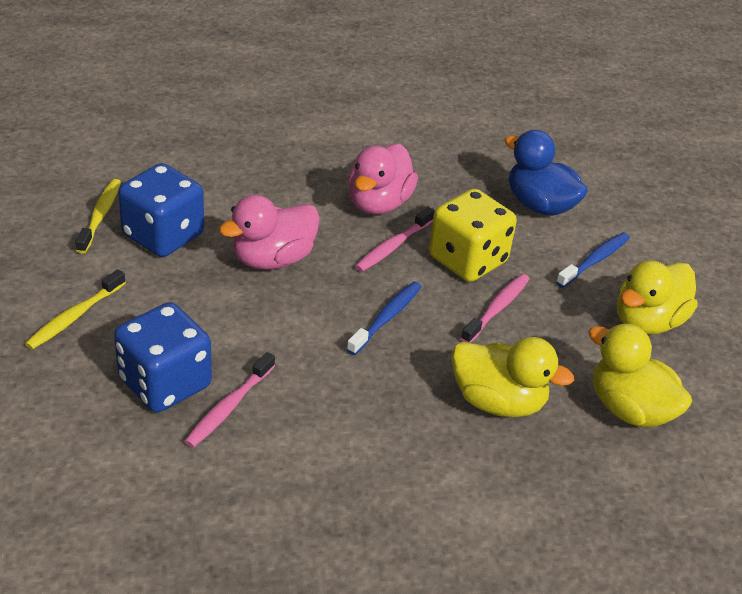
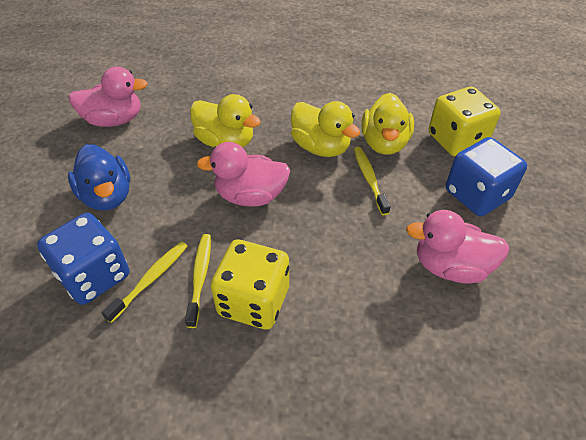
blue toothbrush: [346,282,421,355] [556,232,630,288] = 2 -> none = 0
pink duck: [219,195,320,270] [348,144,418,215] = 2 -> [69,66,148,127] [196,142,290,206] [406,210,509,284] = 3
pink toothbrush: [184,352,275,448] [355,207,435,272] [461,274,530,343] = 3 -> none = 0
yellow dice: [429,189,517,282] = 1 -> [211,240,289,330] [429,87,501,157] = 2
yellow toothbrush: [25,269,126,350] [75,179,121,254] = 2 -> [102,242,187,323] [185,234,211,328] [354,147,391,215] = 3

